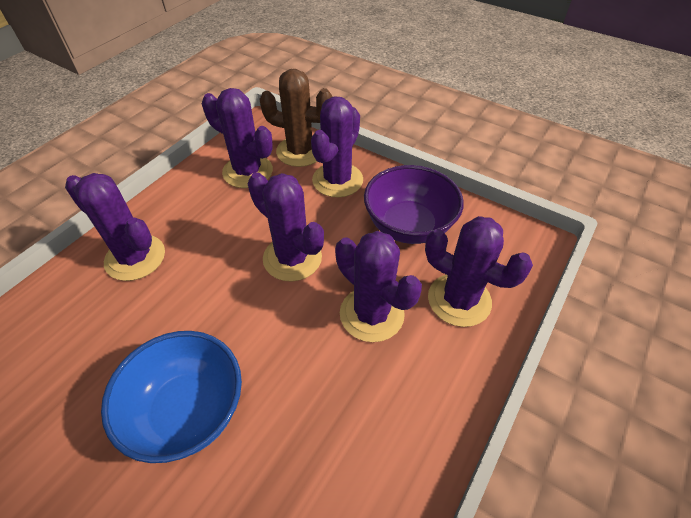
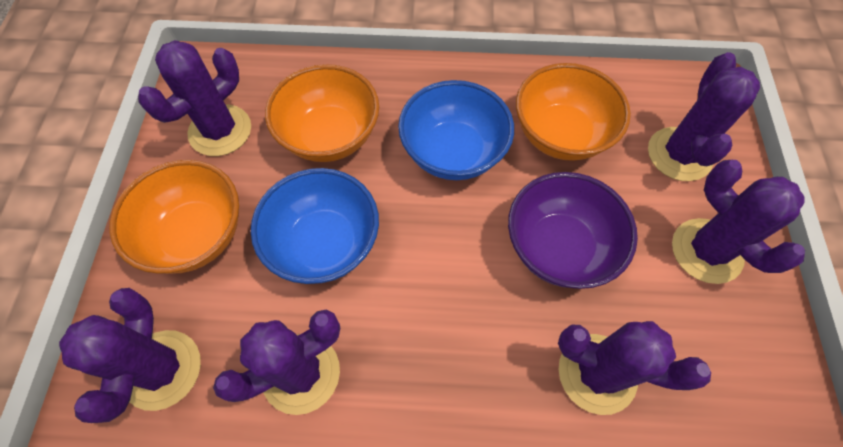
blue bowl: [101,331,242,463] = 1 -> [251,168,379,284] [398,80,514,180] = 2
brown cactus: [259,69,333,167] = 1 -> none = 0
orange bowl: none = 0 -> [109,160,239,274] [265,64,379,162] [516,63,631,161] = 3

